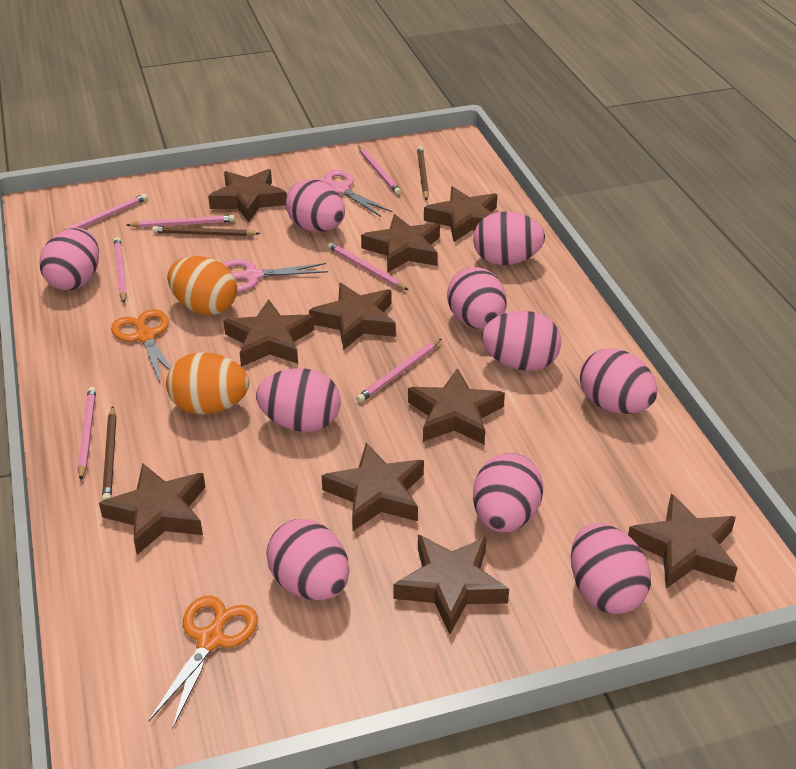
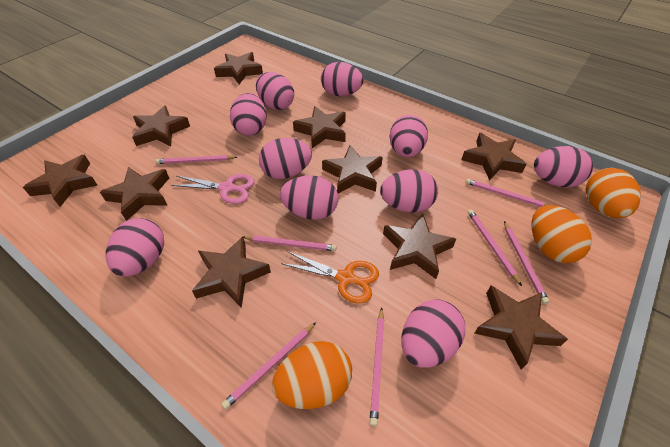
brown pencil: [102,406,116,500] [152,226,260,236] [417,146,429,200] = 3 -> none = 0
orange egg: [166,352,249,414] [167,256,237,315] = 2 -> [272,341,352,409] [531,205,592,263] [586,168,641,218] = 3
orange scissors: [111,309,171,382] [149,595,258,730] = 2 -> [281,251,379,303] = 1
pink scissors: [223,259,328,292] [316,170,393,217] = 2 -> [171,174,255,204] = 1

